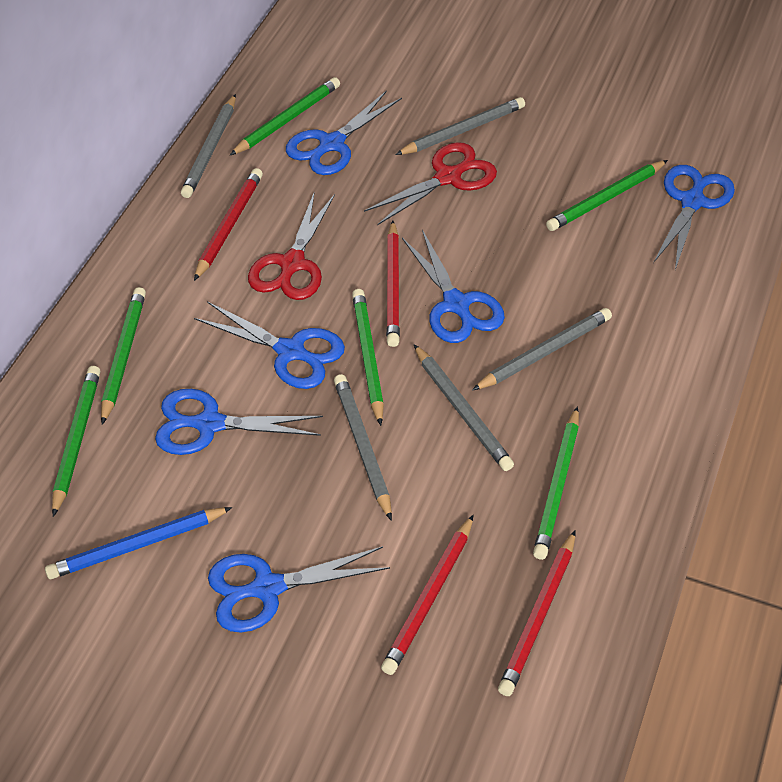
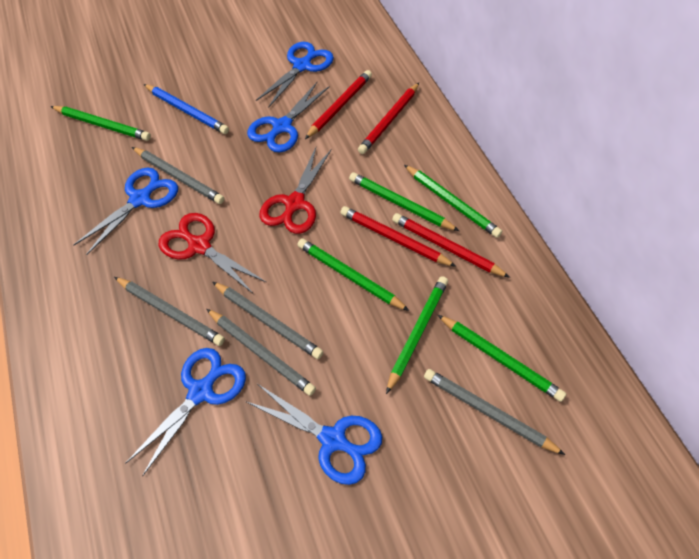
blue scissors: [155,389,323,455] [194,301,345,389] [208,546,390,633] [286,90,402,175] [402,230,505,343] [653,165,735,270] = 6 -> [73,168,178,255] [126,348,246,476] [247,82,330,152] [247,384,382,485] [256,42,334,108] = 5

